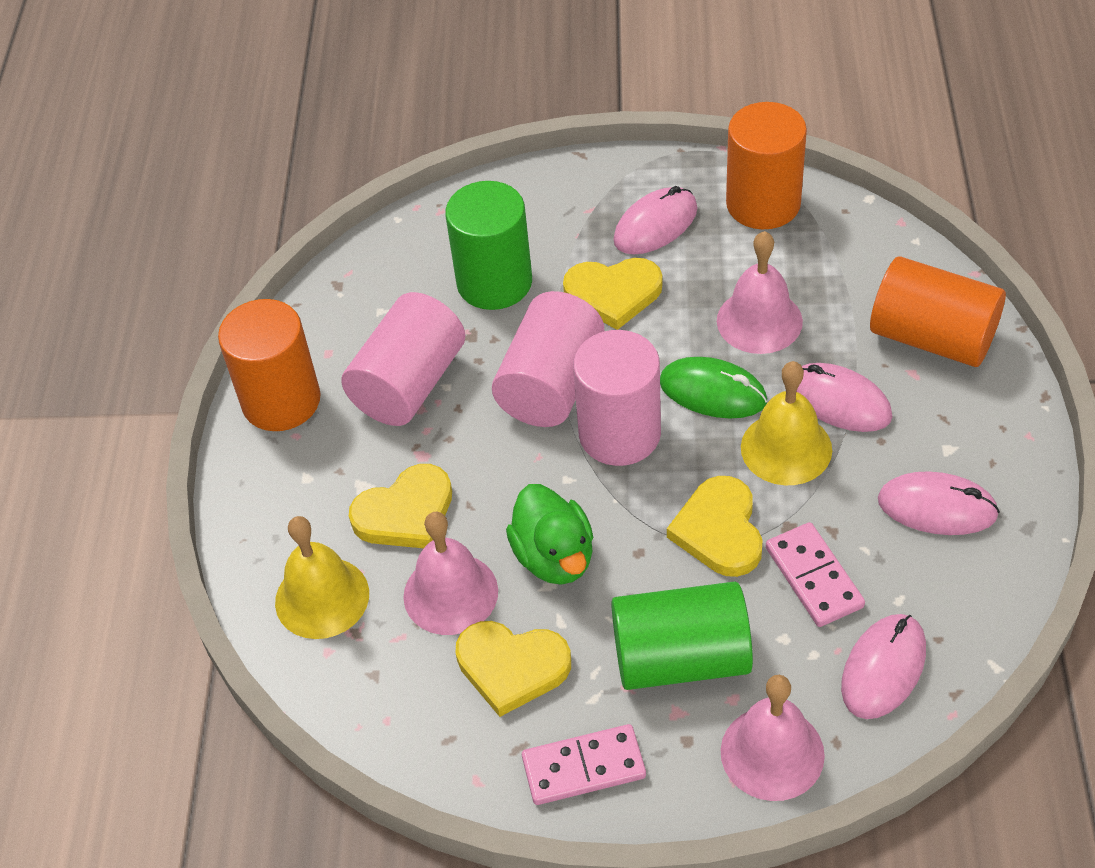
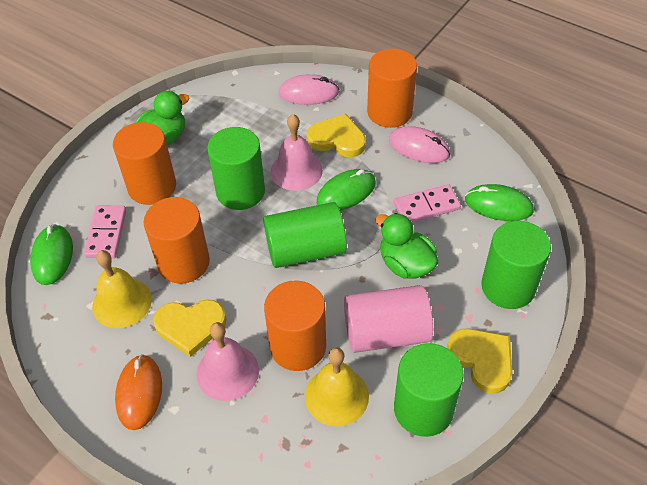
green cylinder: [445,181,532,310] [611,581,753,690] = 2 -> [207,127,265,210] [263,202,347,268] [394,343,463,437] [481,221,551,309] = 4
green duck: [506,484,593,585] = 1 -> [135,91,189,145] [375,213,438,279] = 2
green mouse: [660,357,767,418] = 1 -> [30,224,73,285] [317,169,376,210] [465,184,534,221] = 3
orange cylinder: [218,299,320,431] [726,102,807,229] [870,256,1006,367] = 3 -> [113,122,176,205] [144,197,210,284] [264,280,326,371] [367,48,417,128] = 4
orange mouse: none = 0 -> [115,354,162,430] = 1
pink bell: [403,512,498,635] [717,231,803,354] [721,675,825,801] = 3 -> [197,322,259,401] [271,114,323,191] = 2
pink cylinder: [341,292,465,426] [492,291,604,427] [573,330,661,466] = 3 -> [344,285,433,353] = 1
pink mouse: [614,186,697,254] [796,363,893,432] [841,614,926,719] [878,471,1000,535] = 4 -> [278,74,339,105] [389,126,450,163] = 2
yellow heart: [349,464,452,548] [456,621,571,717] [563,258,663,330] [667,476,762,577] = 4 -> [153,300,227,357] [307,114,366,157] [447,328,512,394] = 3

